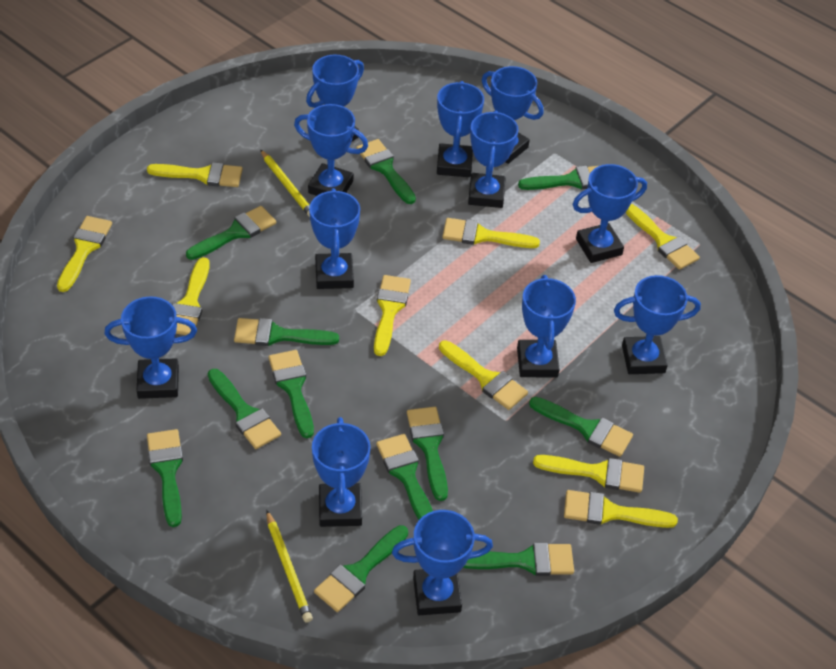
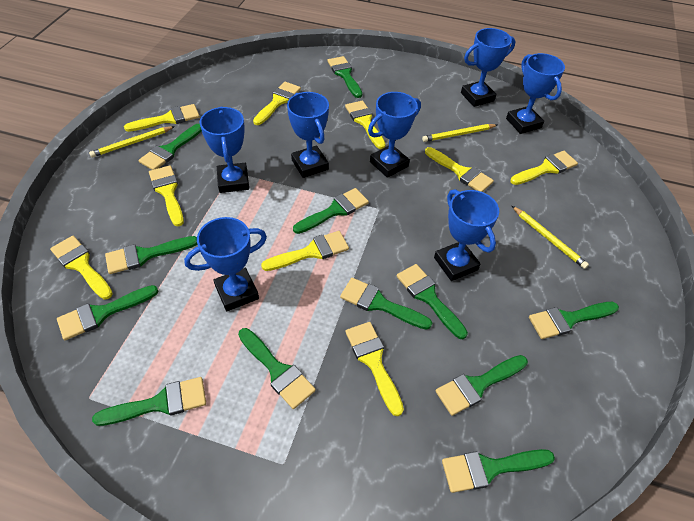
blue trophy: [104,296,197,399] [294,104,368,196] [306,55,364,141] [309,188,360,289] [312,417,371,527] [392,510,493,615] [437,81,484,177] [468,110,518,208] [482,66,543,164] [517,275,576,377] [573,164,647,263] [614,275,701,374] = 12 -> [184,217,267,311] [200,106,249,193] [287,92,329,178] [368,92,421,178] [434,189,499,281] [461,28,515,107] [506,53,565,134] = 7
yellow pencil: [260,150,310,217] [266,510,313,623] = 2 -> [89,126,175,158] [422,124,497,142] [512,206,589,269] = 3

